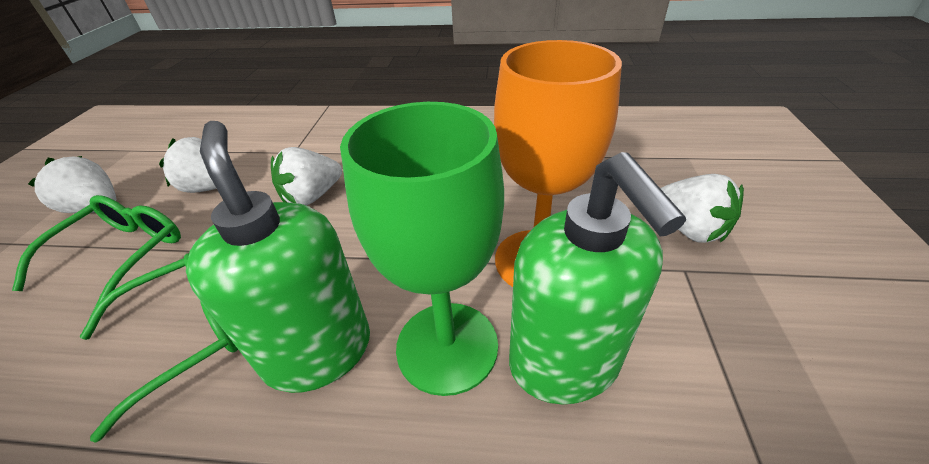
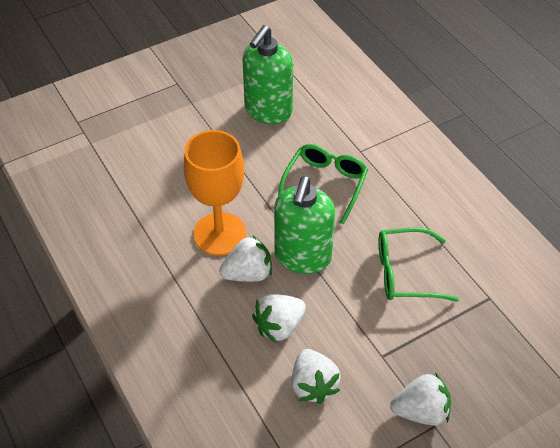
green goblet: [340,102,504,396] = 1 -> none = 0

